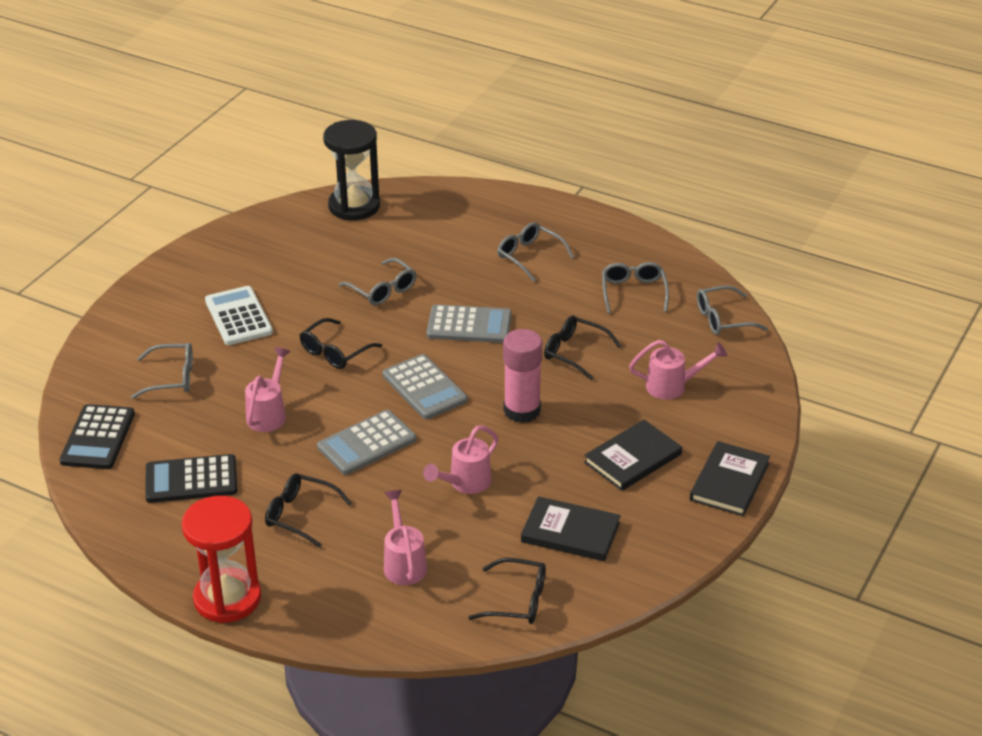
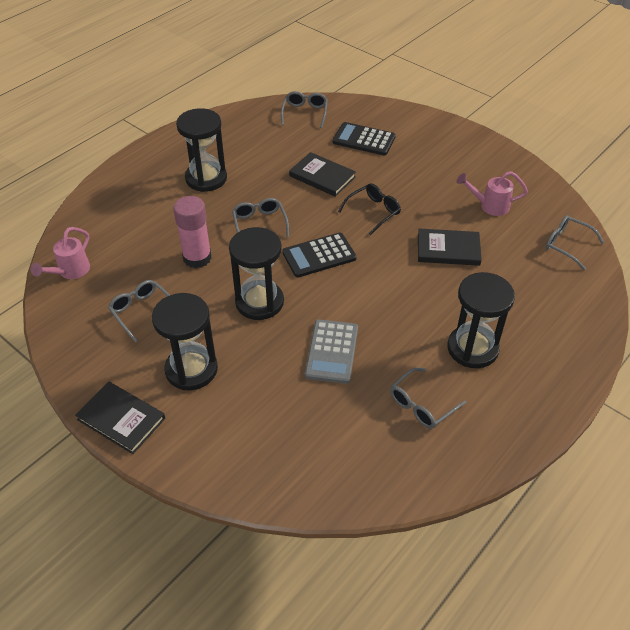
black glasses: [265,473,352,548] [300,318,382,369] [468,558,546,624] [544,315,622,380] = 4 -> [338,183,401,235] = 1
black hourglass: [323,120,380,220] = 1 -> [152,293,218,390] [176,108,227,192] [229,227,284,320] [447,272,515,368] = 4
grey calculator: [317,410,416,475] [382,354,468,419] [427,305,512,343] = 3 -> [305,319,358,384] = 1
pink watering can: [245,347,291,432] [384,490,427,585] [423,426,499,494] [629,340,727,400] = 4 -> [31,227,90,279] [456,171,528,216] = 2
red hourglass: [181,496,261,623] = 1 -> none = 0
white calculator: [205,286,273,345] = 1 -> none = 0

